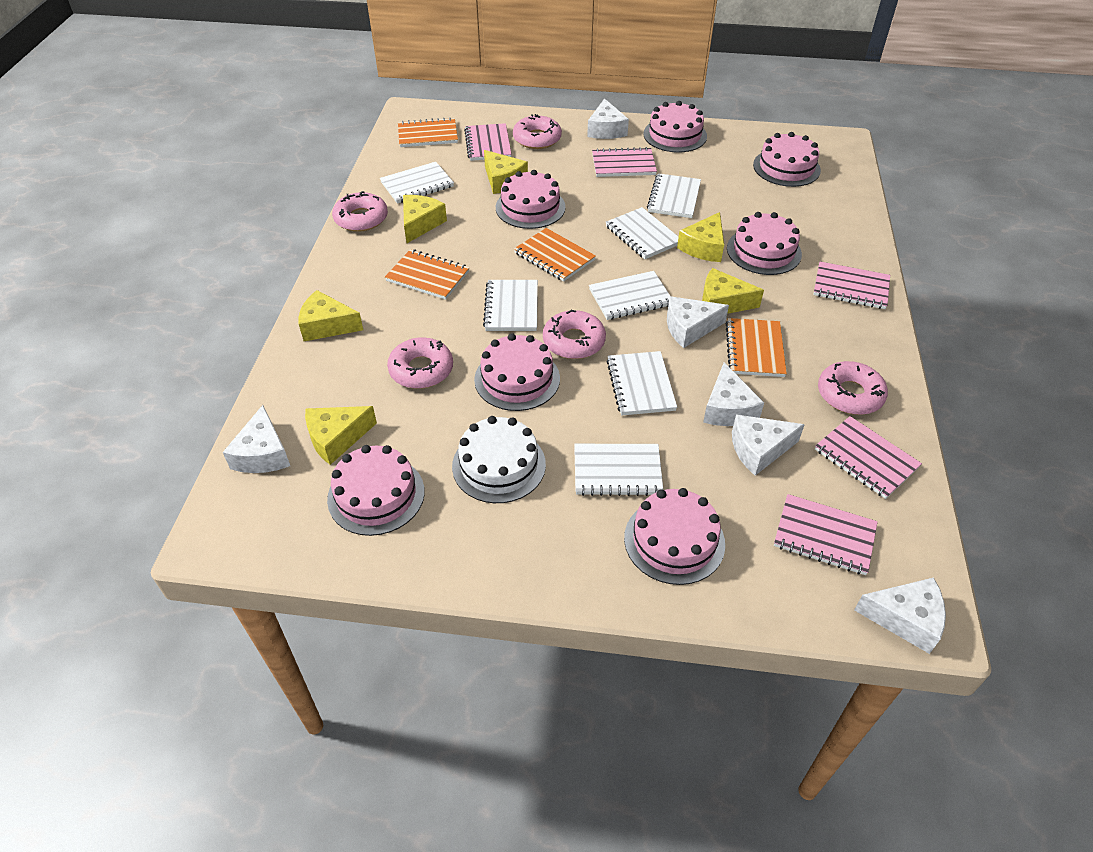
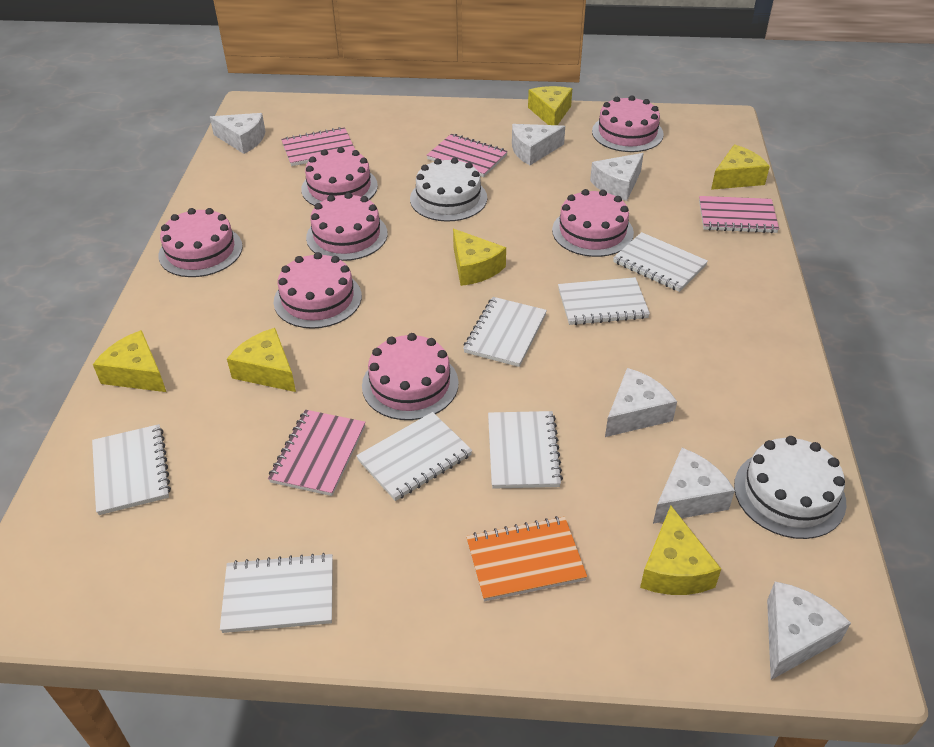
orange notebook: [385,249,470,300] [398,117,458,147] [514,228,596,282] [725,318,787,377] = 4 -> [466,516,587,601] = 1
pink donut: [332,191,388,232] [387,337,453,389] [513,114,562,149] [543,310,606,359] [818,361,888,415] = 5 -> none = 0
pink notebook: [464,123,512,161] [592,147,657,177] [774,494,878,575] [813,261,890,309] [815,416,922,499] = 5 -> [268,410,366,496] [281,127,355,166] [427,134,508,177] [699,196,779,233] = 4
white cake: [452,416,546,503] = 1 -> [410,158,487,222] [734,436,847,539] = 2

